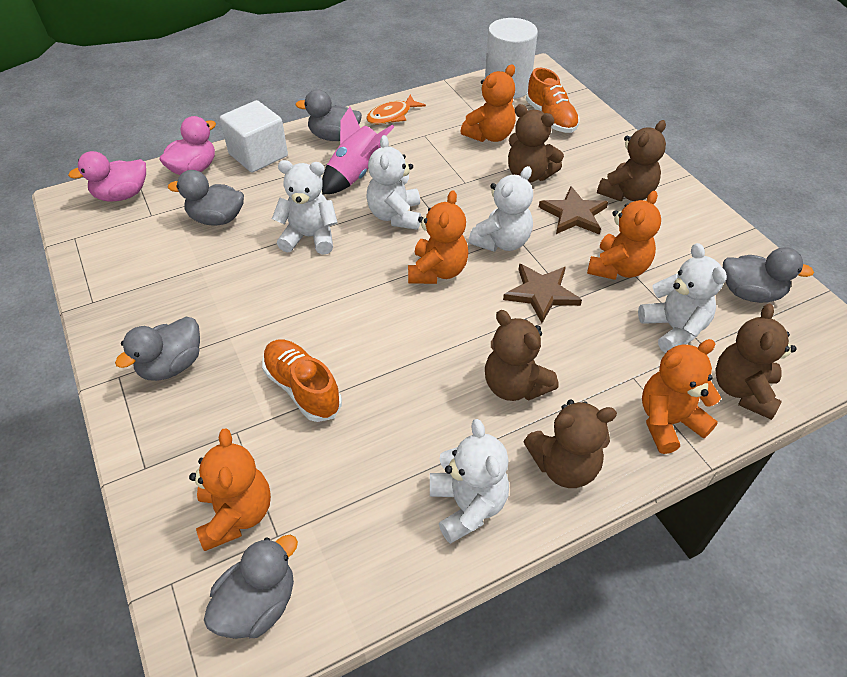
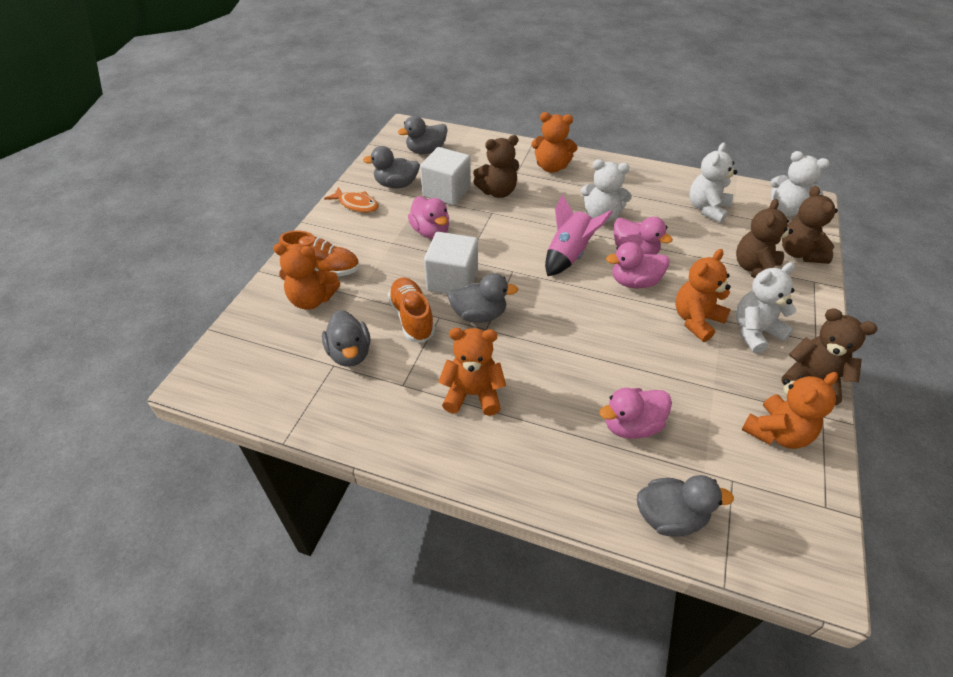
brown star: [503,264,582,323] [539,186,608,235] = 2 -> none = 0
brown teddy bear: [485,310,559,401] [508,104,564,183] [524,400,617,488] [597,120,666,201] [715,304,796,420] = 5 -> [473,135,519,198] [736,199,793,278] [781,309,877,405] [782,186,838,264] = 4
pink duck: [68,151,146,202] [159,116,216,175] = 2 -> [408,196,449,239] [599,388,672,439] [606,242,669,288] [614,217,673,255] = 4
white cube: [220,100,288,172] = 1 -> [420,147,471,205] [424,232,478,294] = 2
white cylinder: [485,18,538,99] = 1 -> none = 0
white teddy bear: [272,160,338,255] [366,135,421,230] [430,419,509,544] [469,166,533,252] [638,243,727,354] = 5 -> [581,159,632,223] [689,142,737,223] [736,262,797,354] [770,151,830,217] = 4

